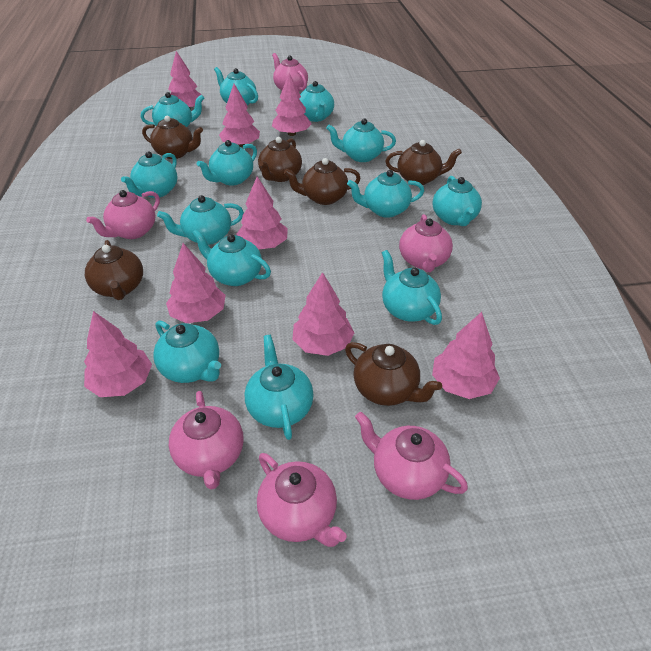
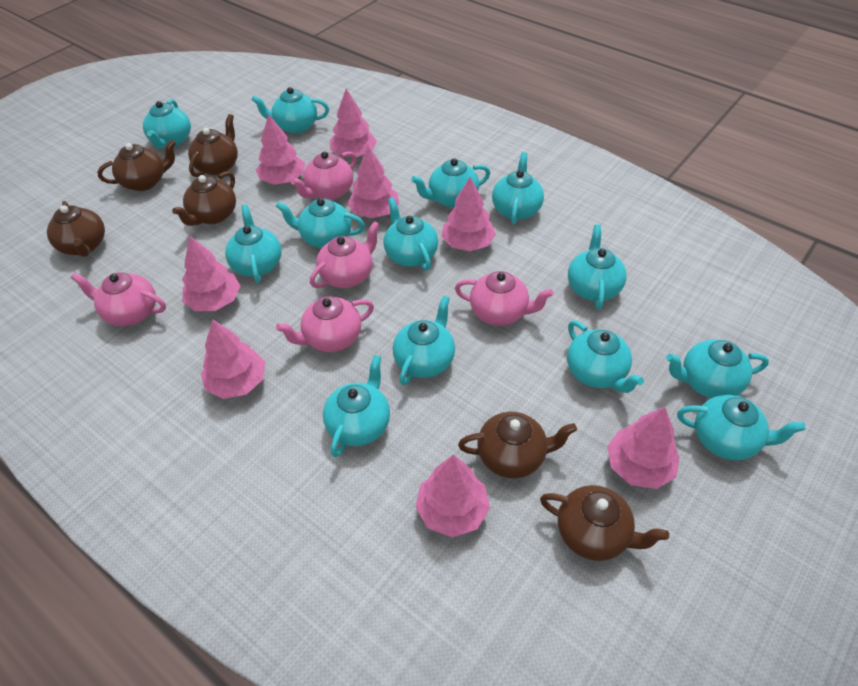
pink teapot: [86,190,160,239] [169,391,244,489] [257,453,347,547] [272,53,308,92] [355,412,468,500] [399,214,453,272] = 6 -> [71,272,166,326] [276,296,374,352] [291,151,357,200] [310,221,380,288] [455,271,554,326] = 5

